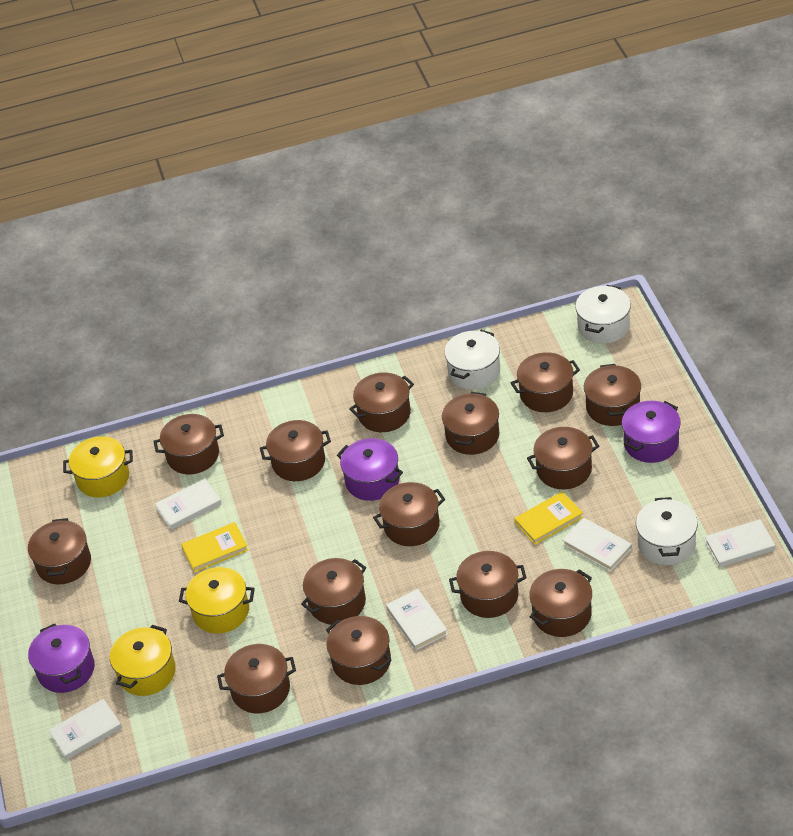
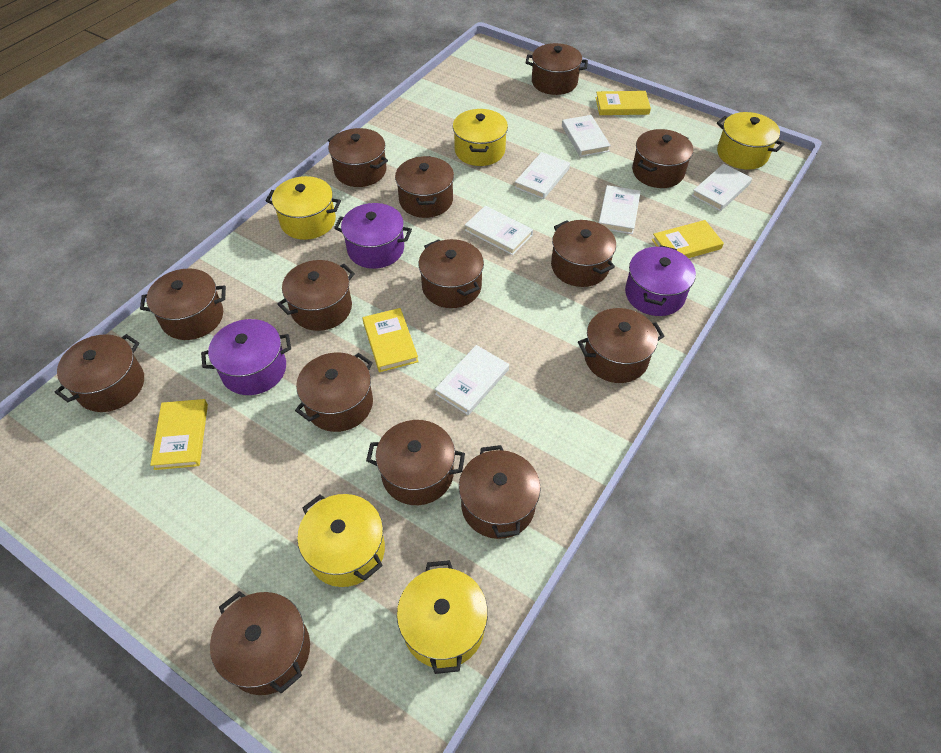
white book: [49,699,122,760] [155,479,222,530] [386,589,448,650] [562,518,632,572] [705,519,775,568] = 5 -> [435,345,509,415] [465,206,533,255] [514,152,570,199] [562,115,611,157] [599,185,641,234] [692,164,752,211] = 6
white pot: [444,330,500,390] [575,285,631,344] [636,497,698,565] = 3 -> none = 0
yellow book: [181,522,249,573] [514,491,583,545] = 2 -> [150,399,208,470] [362,308,419,372] [595,91,651,115] [652,220,724,258] = 4
yellow pot: [63,436,133,498] [110,625,176,696] [179,567,255,634] = 3 -> [266,176,341,240] [297,494,385,587] [397,560,488,674] [453,109,508,166] [717,112,784,170] = 5

